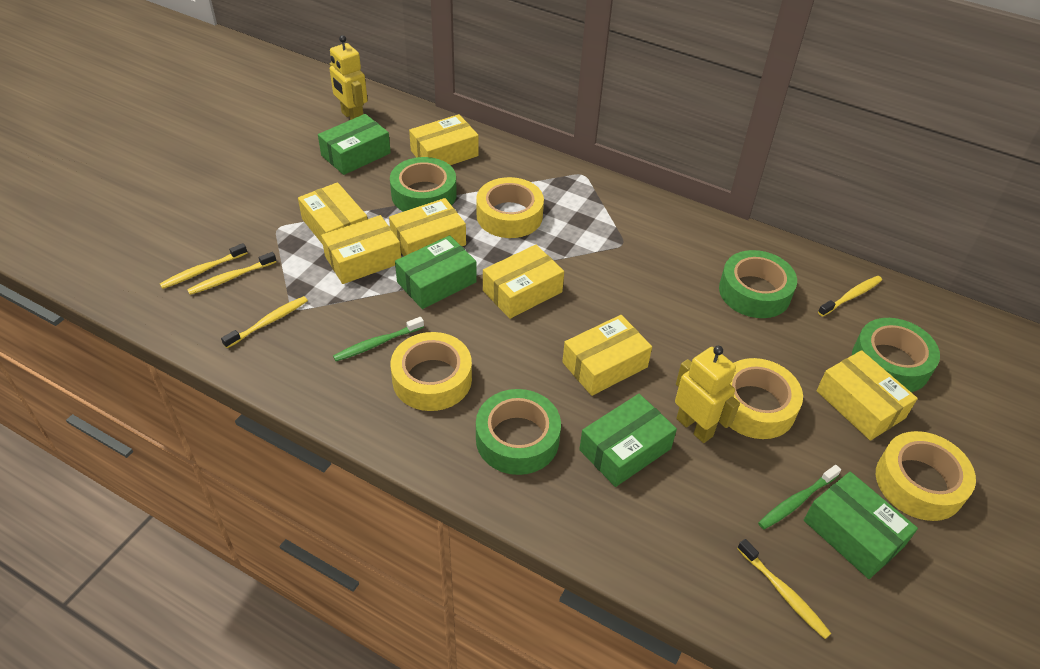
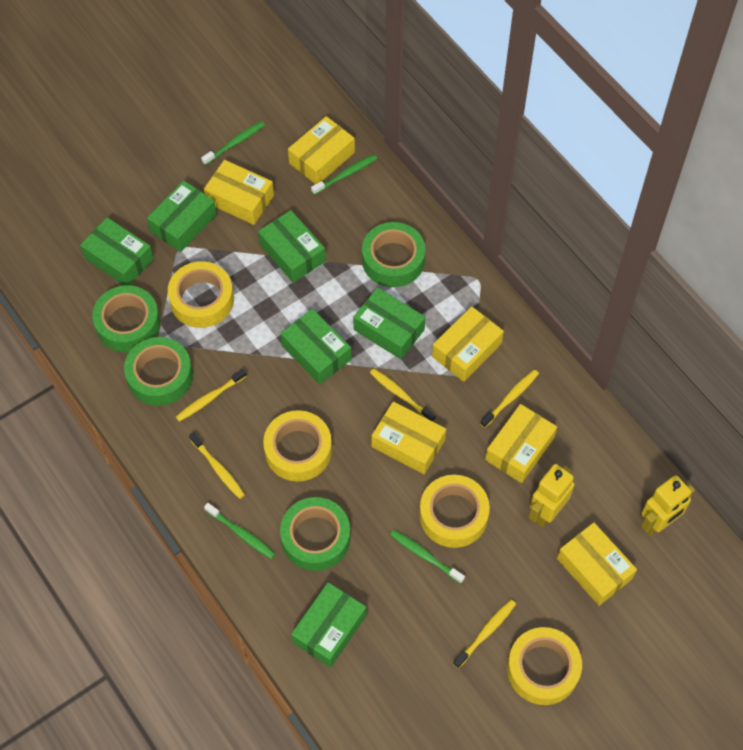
green box: [318,114,391,175] [395,235,477,309] [579,394,677,487] [804,472,918,579] = 4 -> [80,217,154,285] [147,180,217,252] [258,210,326,283] [280,309,351,384] [291,582,367,668] [353,288,426,359] = 6
green toothbrush: [333,317,424,361] [758,465,841,529] = 2 -> [201,121,265,165] [204,503,275,559] [311,154,377,195] [390,530,465,584] = 4
yellow box: [298,182,367,244] [321,215,401,284] [389,198,466,256] [409,114,479,165] [483,245,564,319] [562,315,652,396] [817,350,918,441] = 7 -> [204,160,274,225] [288,116,355,184] [372,402,446,474] [432,306,504,382] [485,404,557,483] [557,523,637,606] = 6

